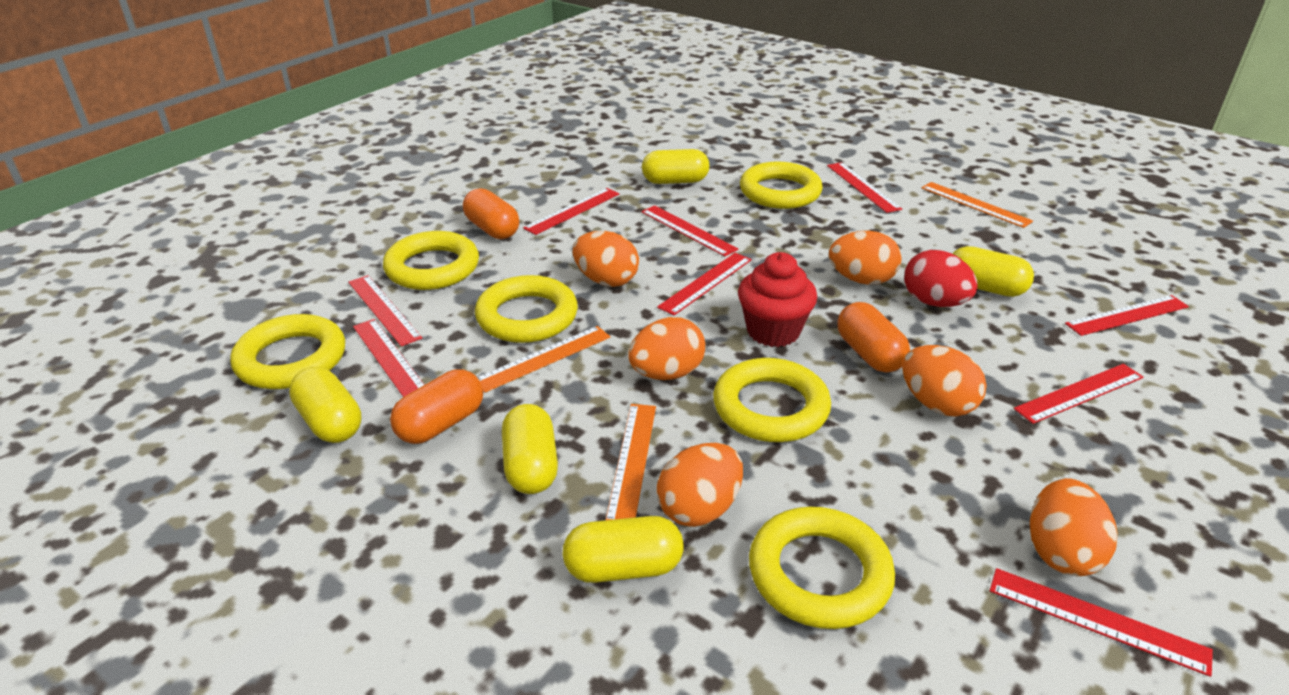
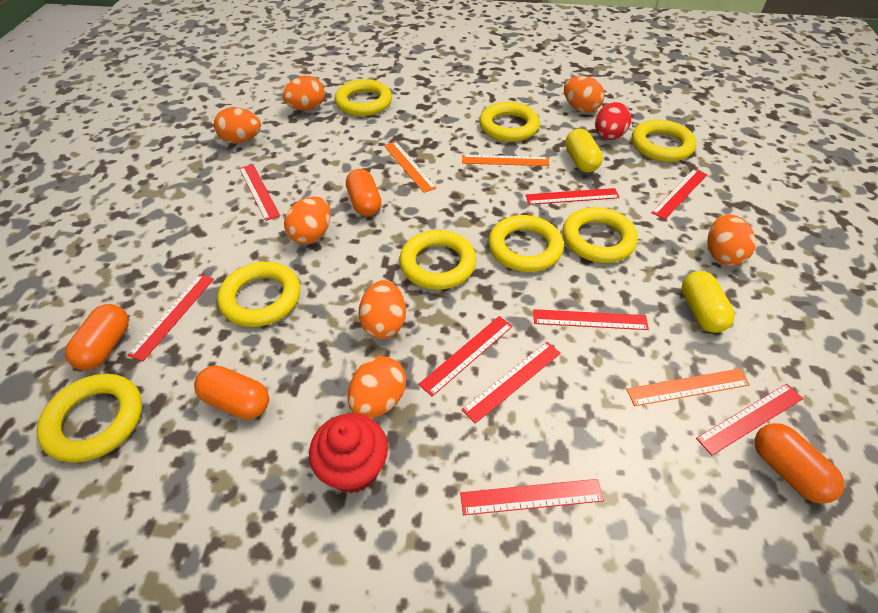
orange capsule: [390,369,483,444] [463,188,519,239] [837,302,910,373] = 3 -> [65,304,129,370] [194,365,269,419] [346,169,381,217] [755,423,844,504] = 4
orange egg: [573,231,639,287] [628,317,706,380] [657,443,743,527] [829,231,902,285] [902,345,987,417] [1030,478,1117,576] = 6 -> [214,107,261,144] [283,76,325,110] [284,197,331,244] [348,356,406,418] [358,280,406,339] [564,76,605,112] [707,214,756,266] = 7
yellow capsule: [289,367,361,443] [502,404,558,494] [562,516,683,583] [642,149,709,184] [952,246,1034,297] = 5 -> [565,129,603,173] [682,271,735,333] = 2
yellow ring: [230,314,345,389] [383,231,479,290] [475,275,578,343] [713,358,831,442] [740,162,823,209] [749,507,895,629] = 6 -> [37,374,142,463] [217,261,301,327] [335,79,392,116] [399,230,476,290] [479,102,540,142] [488,215,564,272] [562,207,638,263] [632,119,696,162] = 8

